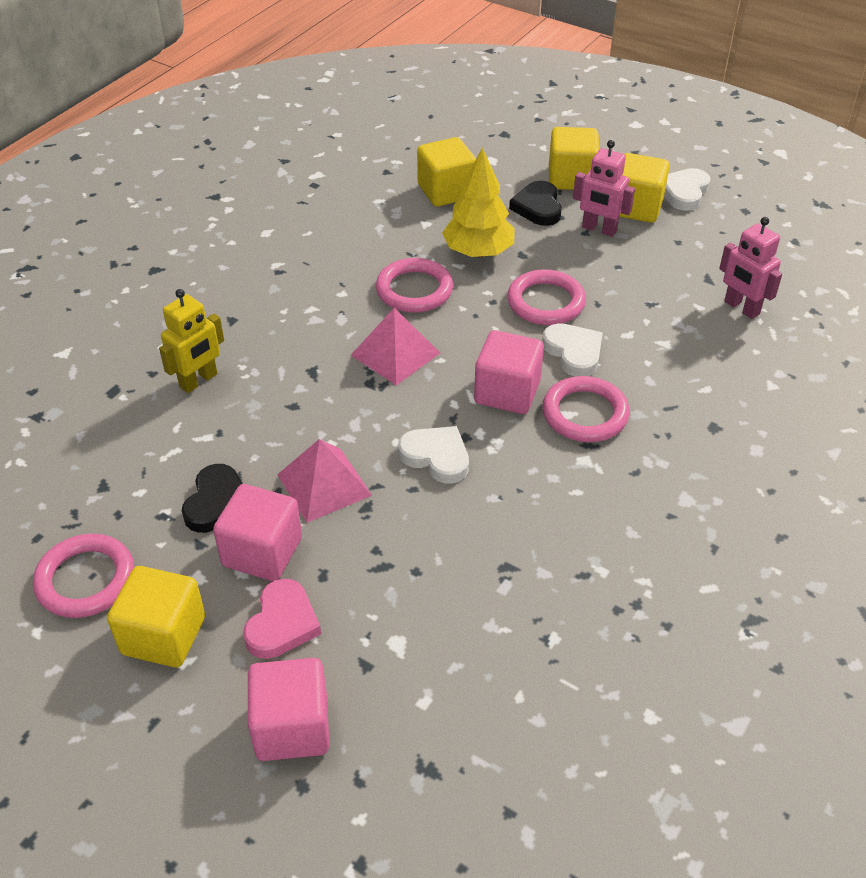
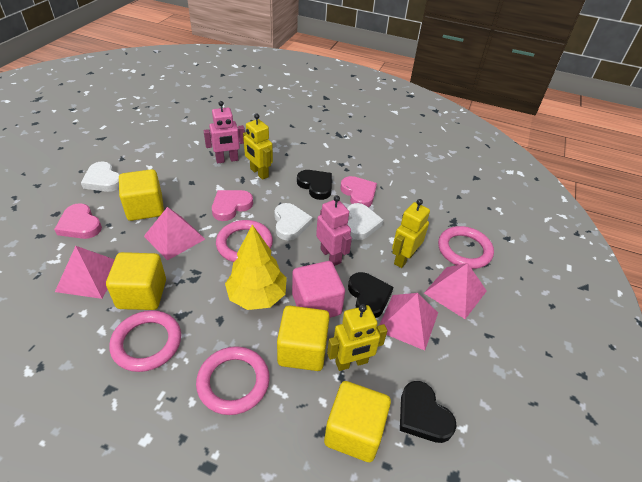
black heart: [182,464,243,533] [509,181,562,226] = 2 -> [297,170,332,200] [348,272,393,318] [400,381,457,443] = 3
pink cube: [213,484,302,581] [248,658,329,761] [474,330,544,414] = 3 -> [292,261,345,318] = 1
pink heart: [243,579,321,659] = 1 -> [54,203,102,239] [212,190,253,221] [340,176,377,207] = 3
pink pyramid: [277,439,372,523] [351,308,440,386] = 2 -> [55,246,115,299] [144,207,205,261] [379,293,438,351] [424,263,487,319] = 4
yellow robot: [159,289,224,393] = 1 -> [243,114,273,180] [327,304,387,371] [392,199,430,268] = 3

